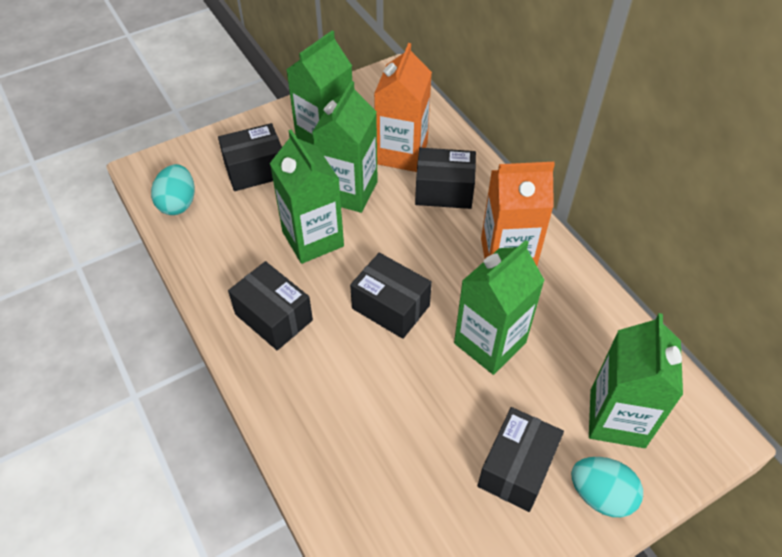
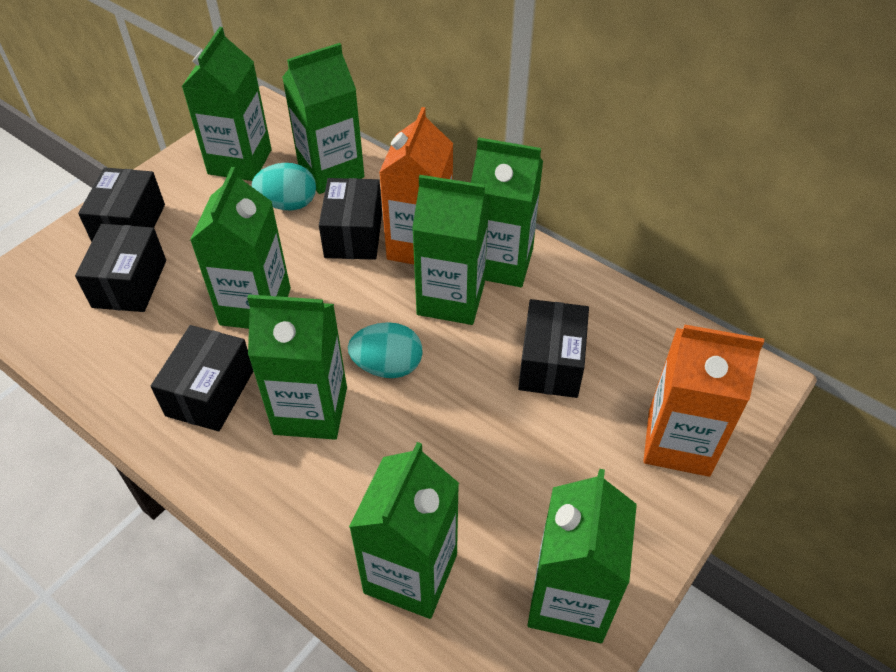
green carton: [270,129,344,264] [286,31,352,145] [312,81,378,213] [454,240,545,375] [589,313,683,448] = 5 -> [182,27,272,181] [190,167,291,329] [247,294,347,440] [282,43,364,194] [349,442,459,619] [412,175,489,325] [471,137,543,287] [528,469,637,643] = 8

